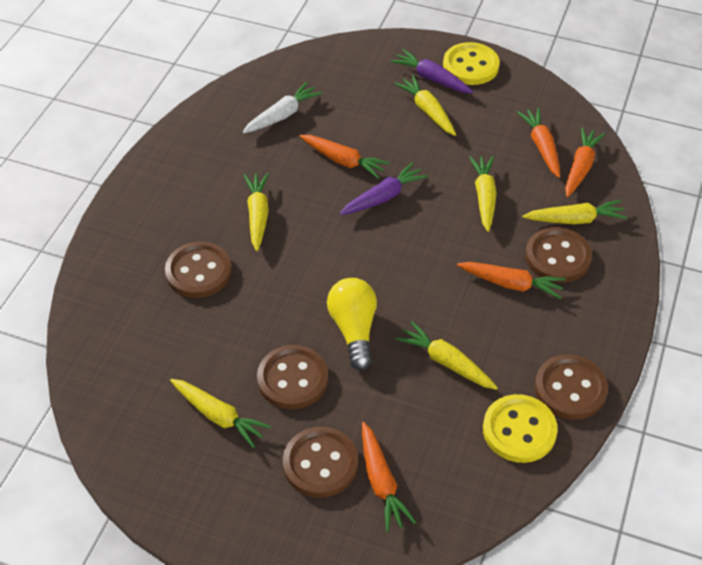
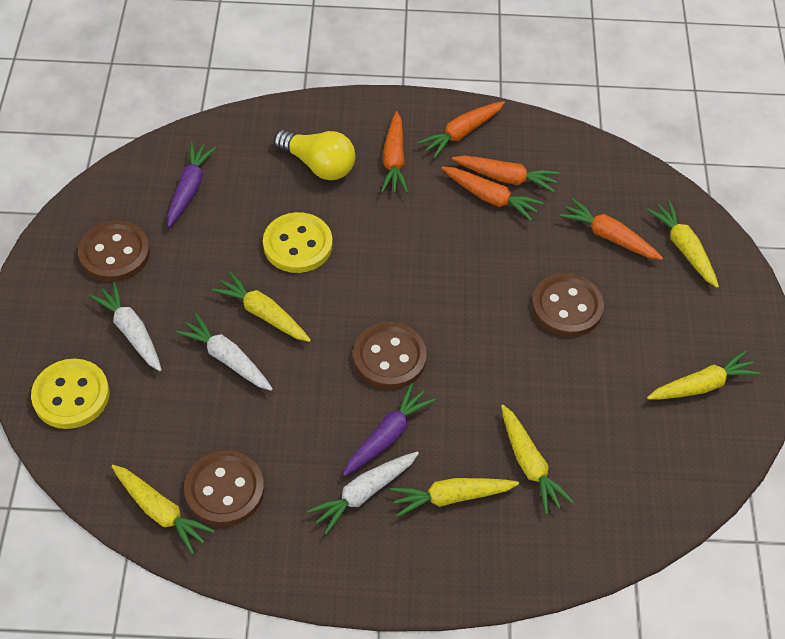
brown button: [165,242,232,298] [257,345,328,409] [283,427,358,498] [525,227,592,283] [535,354,608,420] = 5 -> [78,220,150,282] [184,450,264,527] [353,322,427,389] [532,273,604,337] = 4
white carrot: [243,82,322,133] = 1 -> [89,282,162,371] [175,313,273,391] [307,451,419,535] = 3

